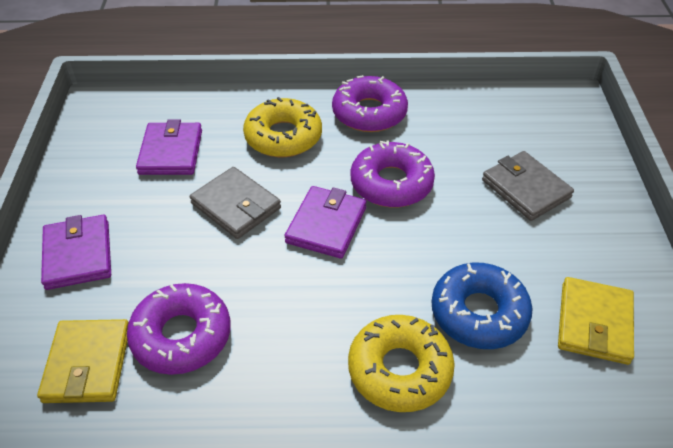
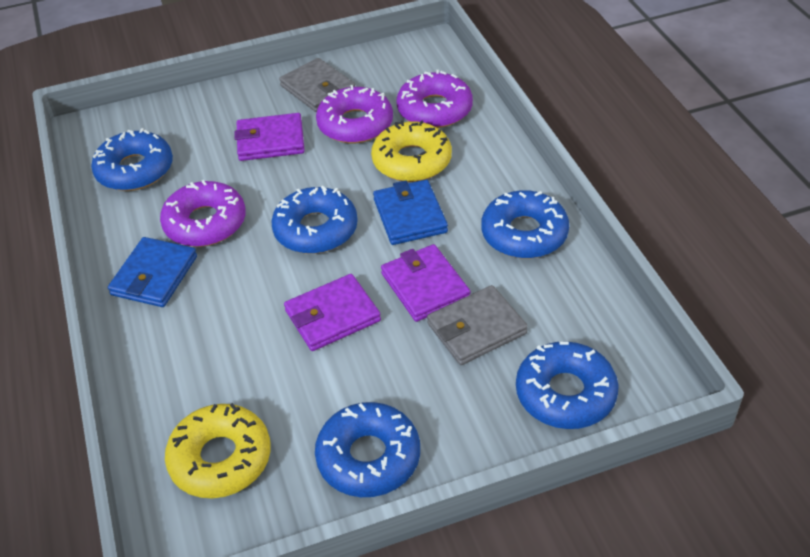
blue donut: [431,263,533,349] = 1 -> [91,128,173,191] [272,186,358,254] [315,402,420,497] [481,190,569,259] [516,341,619,429] = 5
blue wallet: none = 0 -> [108,237,197,307] [373,180,448,245] = 2
yellow wallet: [37,319,128,403] [558,277,634,365] = 2 -> none = 0

